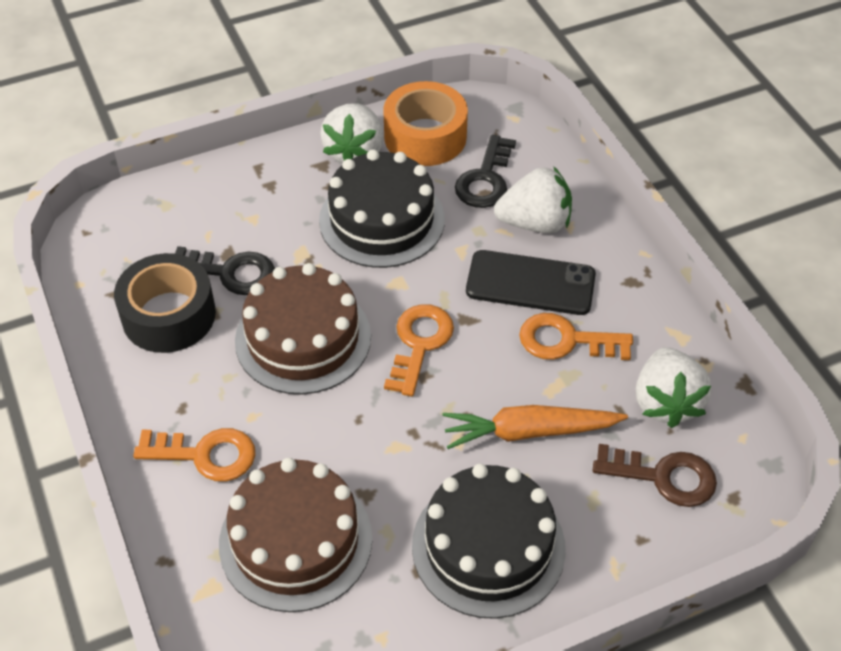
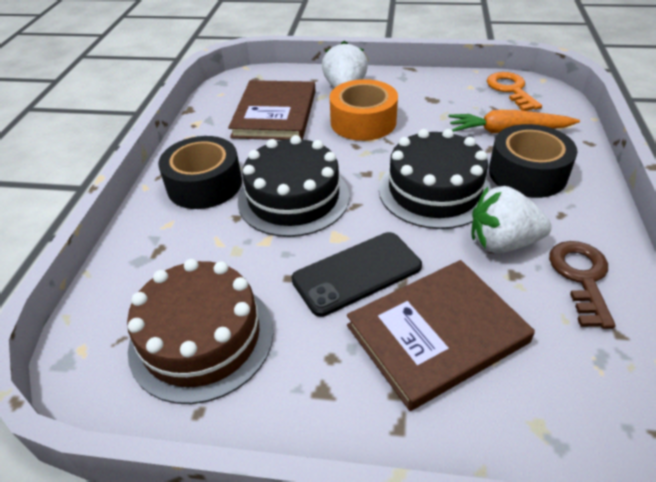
black key: [175,246,275,295] [455,135,516,208] = 2 -> none = 0
black tape: [114,253,216,353] = 1 -> [158,136,242,209] [489,124,577,198] = 2
brown book: none = 0 -> [228,80,316,140] [347,260,535,411] = 2
brown cake: [219,458,372,612] [235,263,371,394] = 2 -> [127,259,273,404] = 1
orange key: [133,428,256,482] [384,304,454,397] [519,313,633,360] = 3 -> [487,72,542,111] = 1
white strawberry: [320,103,384,163] [494,166,572,233] [636,347,712,428] = 3 -> [322,41,368,88] [471,186,552,253] = 2

